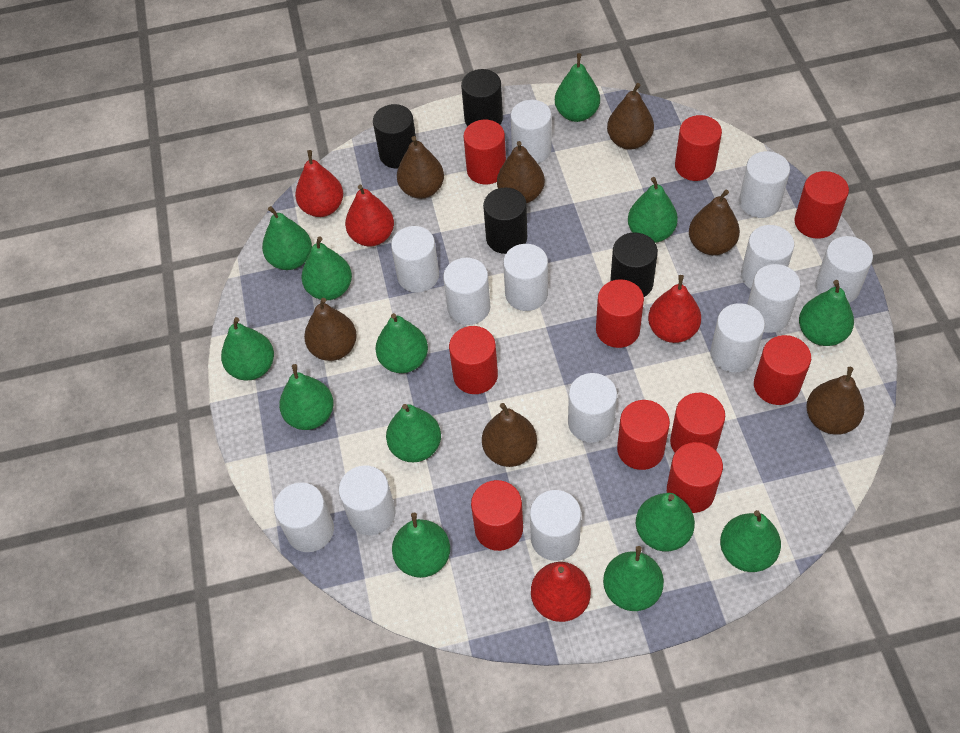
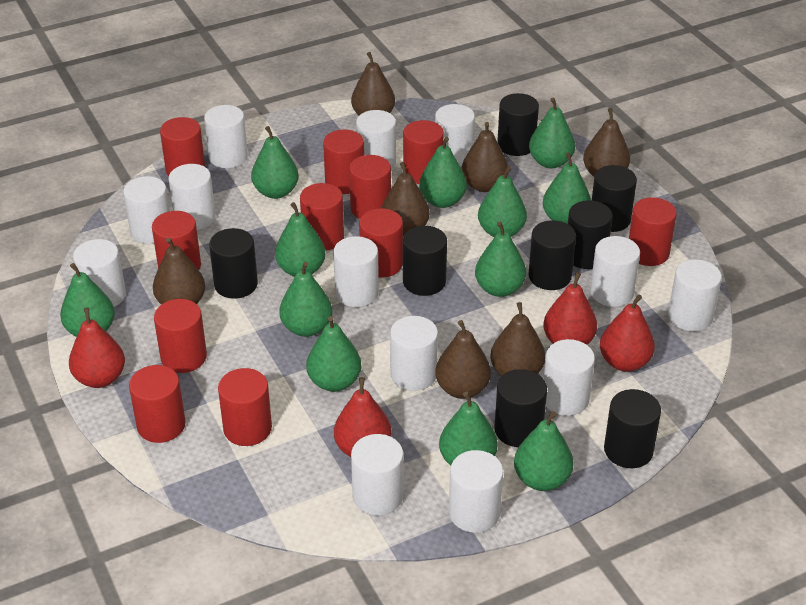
black cylinder: [373,104,417,169] [461,69,503,127] [483,187,527,254] [610,232,658,297] = 4 -> [209,228,258,299] [403,226,447,296] [494,369,547,447] [497,93,539,156] [529,220,576,290] [568,200,613,269] [592,165,637,232] [604,389,661,468] = 8
green pear: [221,317,274,380] [262,206,312,270] [279,364,334,430] [301,237,352,300] [375,313,428,373] [386,404,441,462] [392,513,450,578] [555,53,600,122] [603,546,664,611] [628,177,678,243] [636,493,695,551] [720,510,781,572] [799,280,854,346] = 13 -> [60,263,115,337] [251,126,299,199] [275,202,326,277] [279,262,333,337] [306,316,362,392] [419,137,467,208] [439,391,498,465] [475,222,526,297] [478,166,527,237] [514,411,574,491] [529,97,575,168] [543,152,591,224] = 12
red cylinder: [449,326,498,394] [463,120,506,184] [471,480,523,551] [596,279,644,348] [617,400,670,470] [667,442,723,513] [670,393,725,452] [675,115,722,181] [754,335,811,405] [794,171,849,239] = 10 -> [129,365,186,443] [152,211,201,270] [154,299,207,373] [160,117,205,176] [218,368,272,446] [300,183,344,251] [323,129,364,194] [349,155,391,219] [359,208,403,278] [403,120,444,184] [629,197,677,266] = 11

